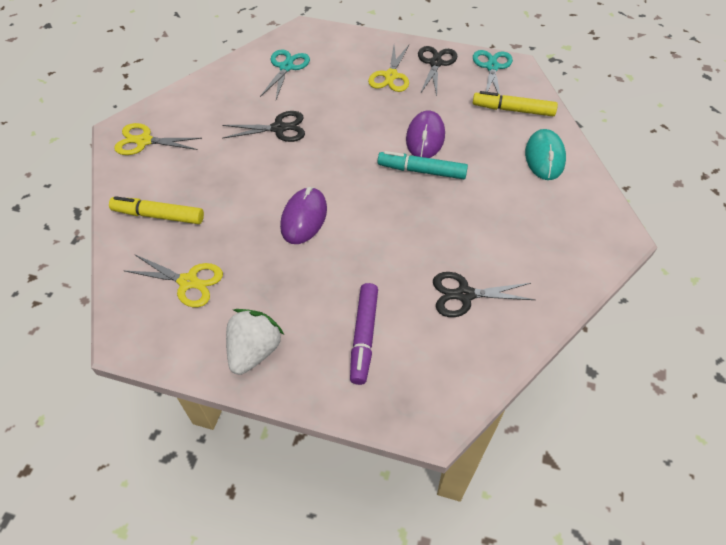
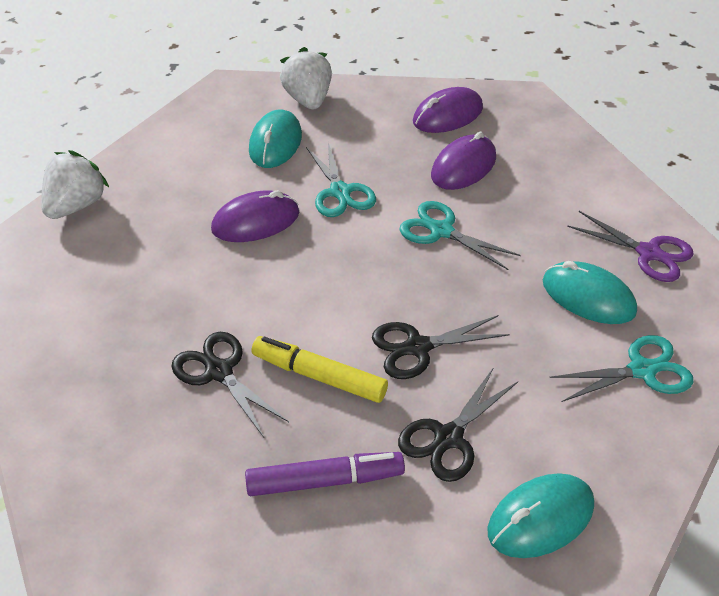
purple mouse: [280,187,327,244] [406,111,445,158] = 2 -> [211,190,299,242] [413,87,483,133] [431,131,496,190] = 3
purple scissors: none = 0 -> [567,211,694,282] = 1
turquoise marker: [378,151,468,179] = 1 -> none = 0
turquoise mouse: [525,129,566,180] = 1 -> [249,110,302,168] [488,473,594,558] [543,261,637,324] = 3
turquoise scissors: [260,49,310,99] [473,50,513,94] = 2 -> [306,143,376,217] [399,201,521,270] [549,335,693,402] = 3
white strawberry: [226,309,284,375] = 1 -> [41,150,109,219] [280,47,332,109] = 2
yellow marker: [109,196,204,224] [473,91,558,116] = 2 -> [252,336,388,403] = 1
yellow scissors: [114,123,202,155] [125,254,223,307] [368,45,409,92] = 3 -> none = 0

